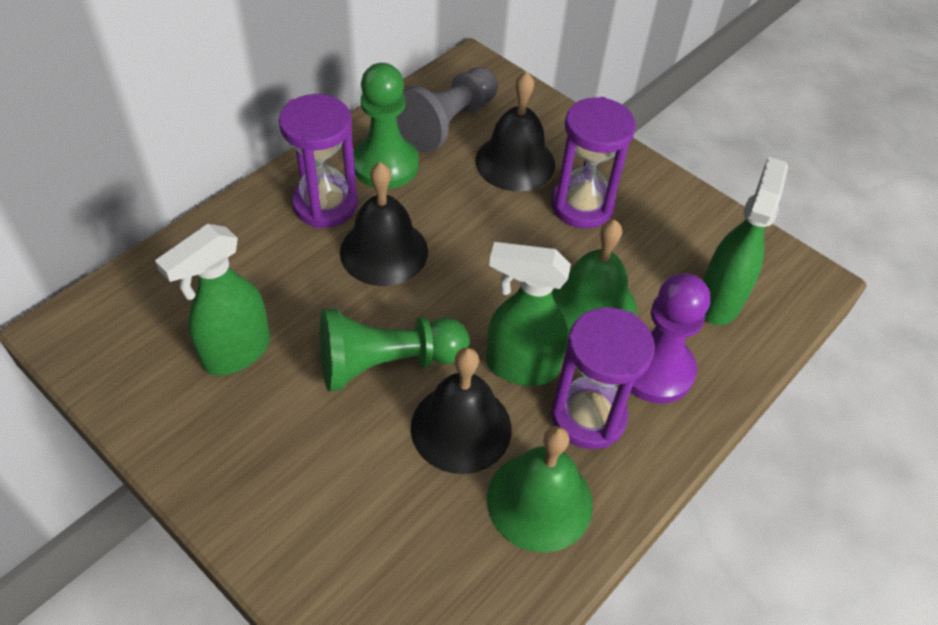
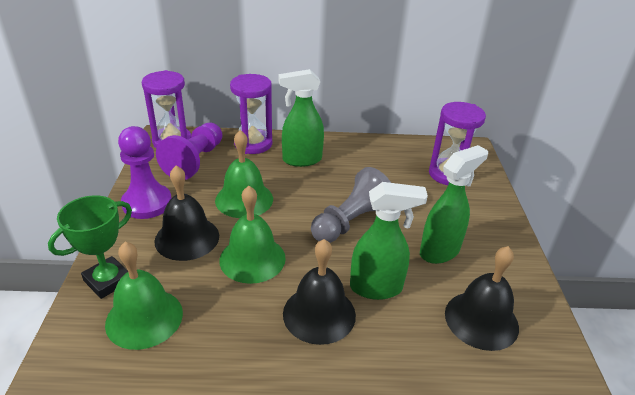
green bell: [487,426,593,553] [552,220,637,335] = 2 -> [105,242,183,350] [215,130,273,218] [219,186,286,284] = 3
green pawn: [320,308,469,391] [353,63,419,189] = 2 -> none = 0
green trophy: none = 0 -> [48,195,132,299] = 1
purple pawn: [631,273,710,404] = 1 -> [118,126,172,219] [156,123,222,180] = 2

